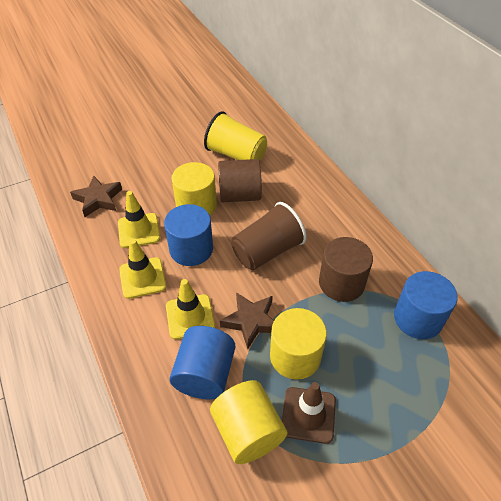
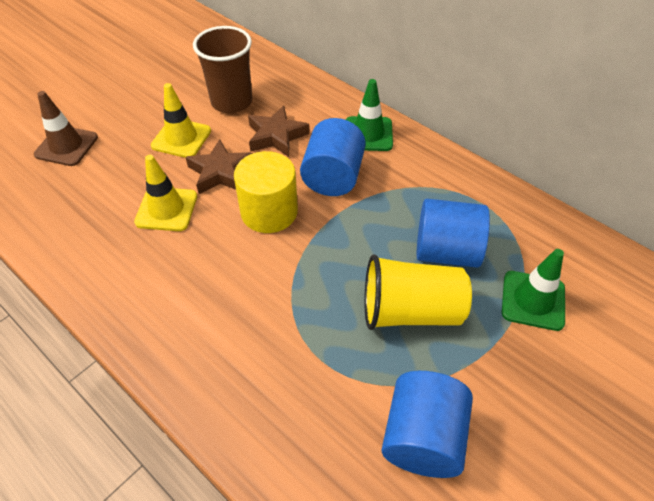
brown cylinder: [218,159,262,202] [319,237,373,302] = 2 -> none = 0
green traffic cone: none = 0 -> [346,79,393,151] [502,249,565,331] = 2
yellow cylinder: [171,162,217,215] [210,380,287,464] [270,308,327,380] = 3 -> [234,151,298,233] = 1
yellow traffic cone: [118,191,160,248] [119,239,167,299] [166,279,215,339] = 3 -> [134,155,197,231] [151,83,211,158] = 2

